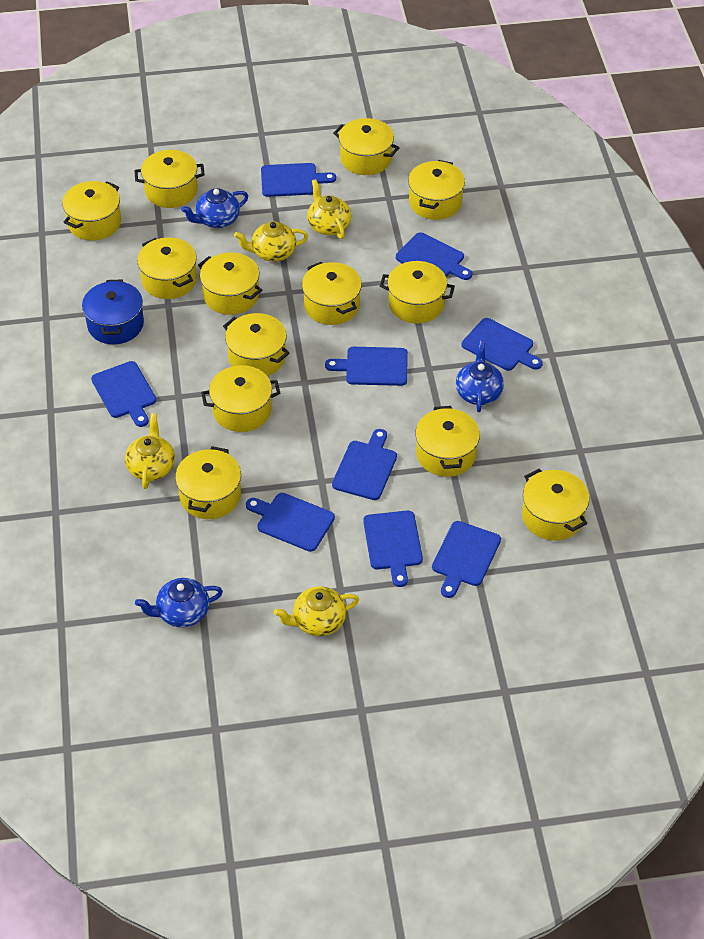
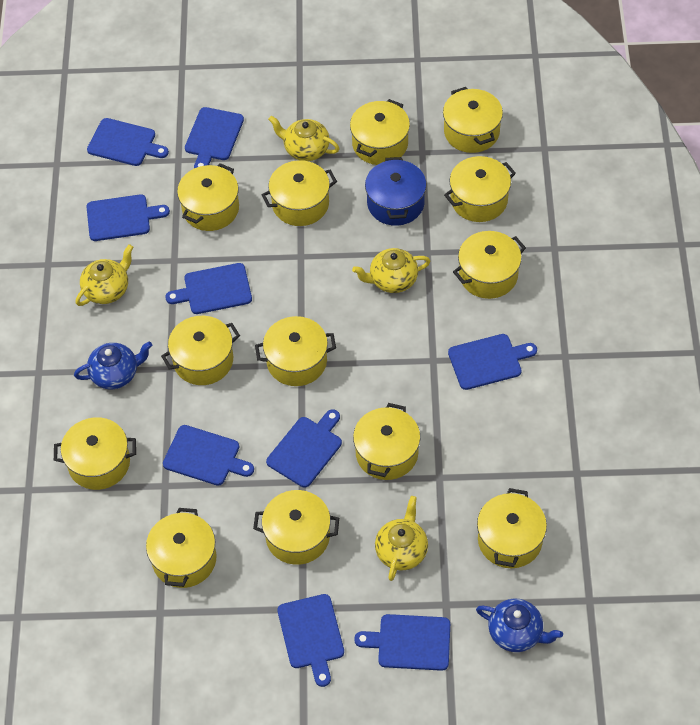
blue teapot: [135,578,223,627] [181,188,248,228] [456,341,504,412] = 3 -> [74,341,152,389] [476,598,563,652] = 2

